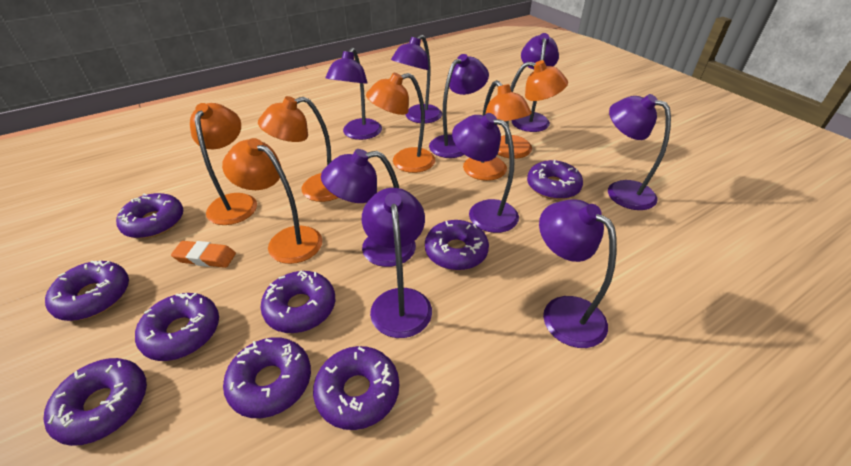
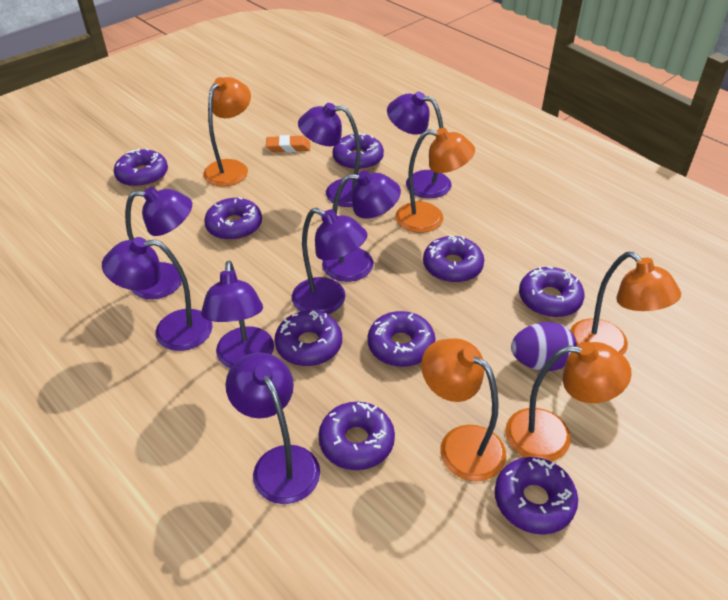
orange lamp: [190,103,257,225] [222,138,322,264] [258,96,339,202] [366,73,435,173] [463,80,532,181] [497,60,568,159] = 6 -> [203,77,251,187] [395,128,475,233] [421,338,506,482] [505,342,632,461] [570,252,681,355] = 5
purple egg: none = 0 -> [511,322,577,371] = 1
purple lamp: [321,149,416,267] [325,47,382,140] [362,188,432,338] [391,35,442,123] [429,54,489,158] [452,113,519,233] [511,33,559,132] [539,199,617,348] [608,94,671,210] = 9 -> [102,237,213,351] [125,187,192,299] [201,261,274,368] [226,352,320,504] [292,208,367,314] [298,103,361,207] [322,170,401,282] [387,92,452,198] = 8

